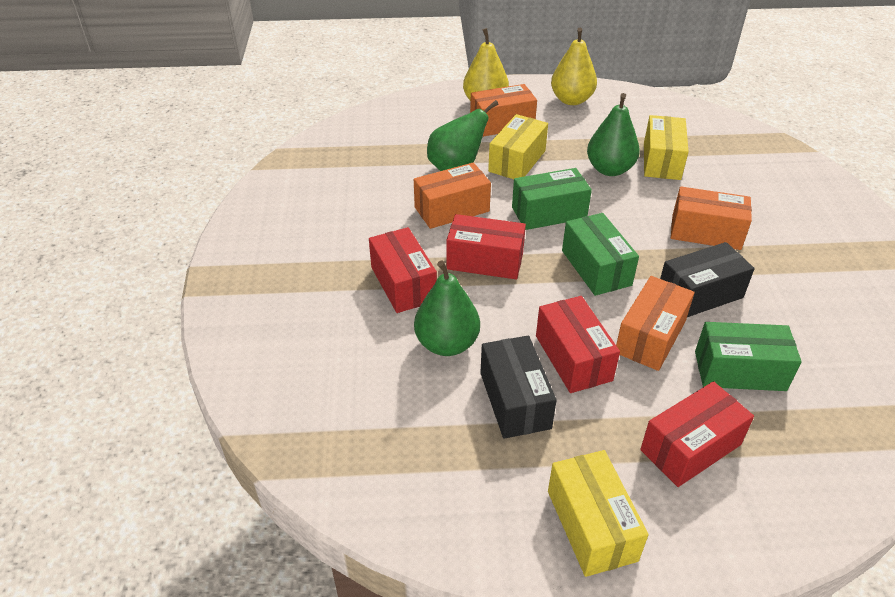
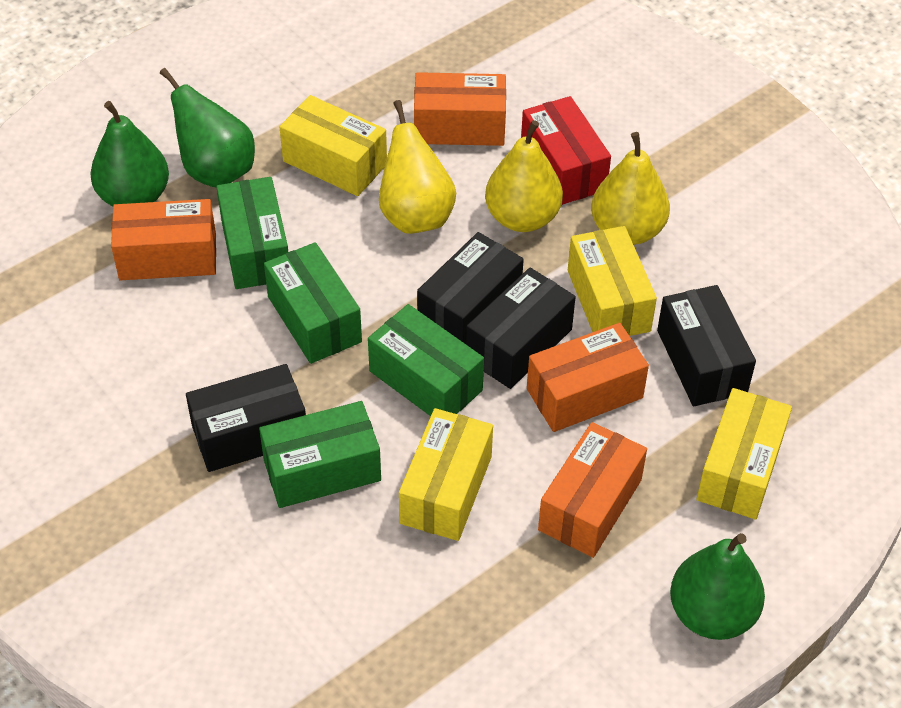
black box: [480,335,557,439] [660,242,755,317] = 2 -> [186,364,306,472] [417,232,524,344] [466,267,576,389] [657,285,756,406] = 4
green box: [512,168,592,230] [562,213,639,296] [695,322,802,391] = 3 -> [216,177,288,289] [259,401,381,508] [264,242,362,364] [368,304,484,416] = 4
red box: [369,227,437,313] [446,214,526,279] [536,296,620,393] [640,381,754,487] = 4 -> [521,96,611,205] = 1
yellow box: [488,114,548,179] [548,450,649,577] [644,115,689,180] = 3 -> [280,95,387,196] [399,408,493,541] [568,226,657,336] [696,388,792,519] = 4
yellow pear: [463,28,509,101] [551,28,597,105] = 2 -> [379,100,456,234] [485,120,563,232] [591,132,670,245] = 3

